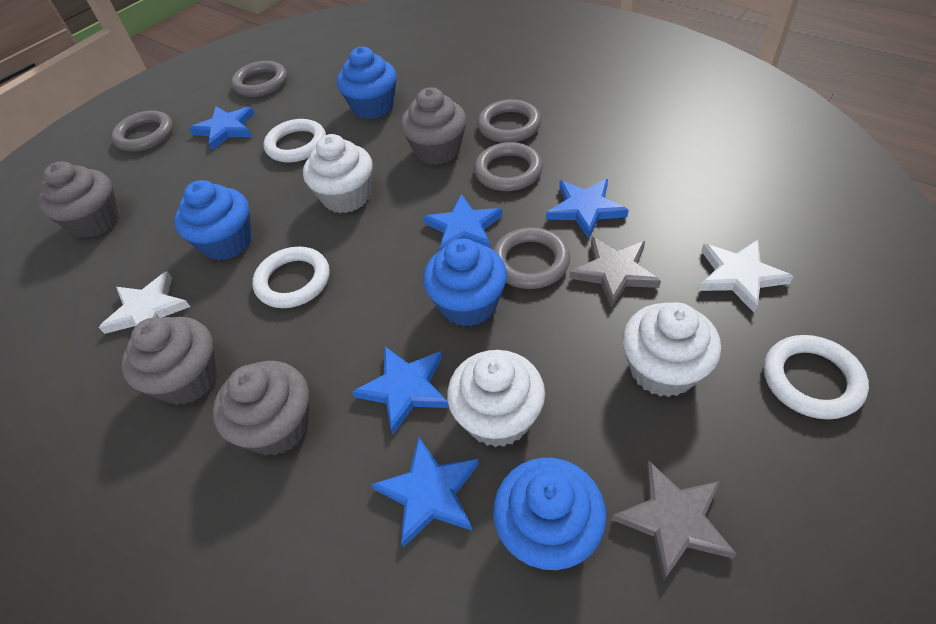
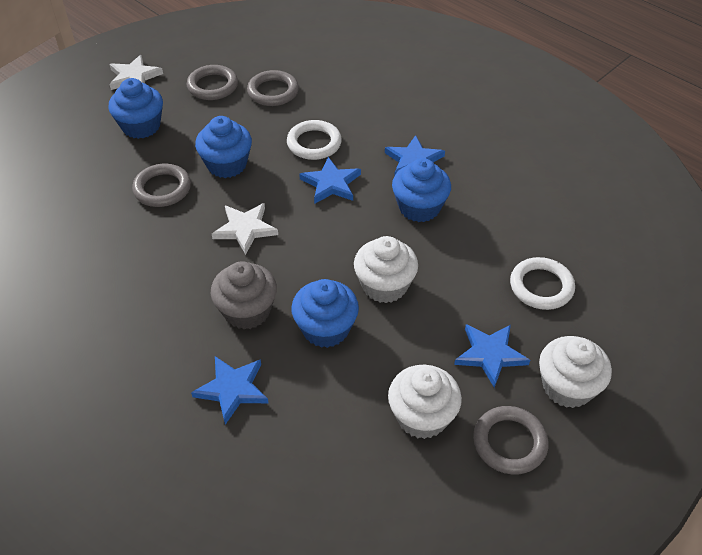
blue star: [189,106,255,150] [352,347,449,434] [371,437,479,548] [423,194,502,251] [546,179,629,239] = 5 -> [191,356,269,425] [299,157,361,204] [385,135,445,176] [454,324,530,388] = 4
grey cupcake: [38,161,120,238] [121,317,218,405] [213,361,309,456] [401,87,466,165] = 4 -> [211,261,277,329] = 1
grey ring: [111,110,173,152] [231,61,287,97] [474,142,543,191] [477,99,541,143] [493,227,570,289] = 5 -> [132,164,191,207] [187,65,238,100] [247,70,299,106] [473,406,549,475] = 4
grey star: [570,237,661,308] [612,460,736,581] = 2 -> none = 0
white ring: [252,247,330,308] [263,119,326,163] [764,335,869,420] = 3 -> [287,120,342,160] [510,257,575,310] = 2

